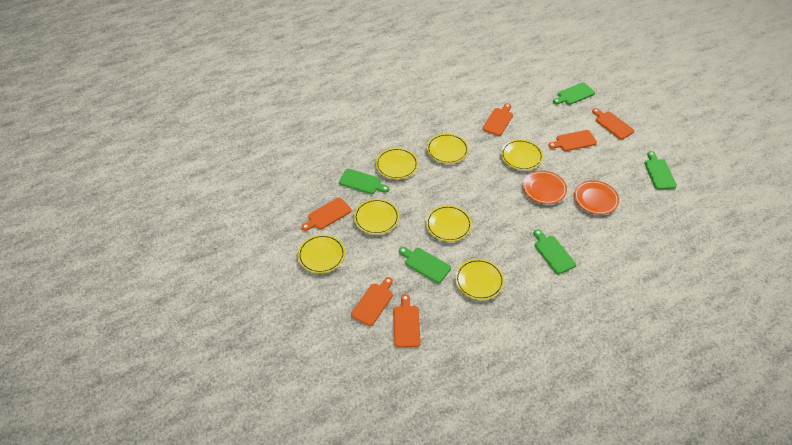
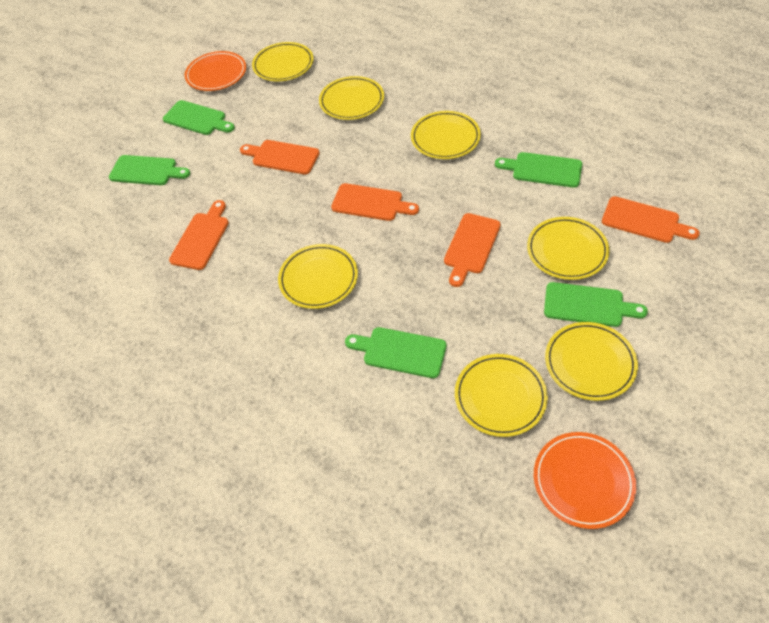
orange cutting board: [301,198,352,231] [351,277,393,326] [393,294,421,347] [482,103,513,136] [548,130,597,151] [592,108,634,140] = 6 -> [169,200,229,270] [240,140,319,174] [331,183,419,221] [444,213,501,287] [602,196,700,243] = 5

